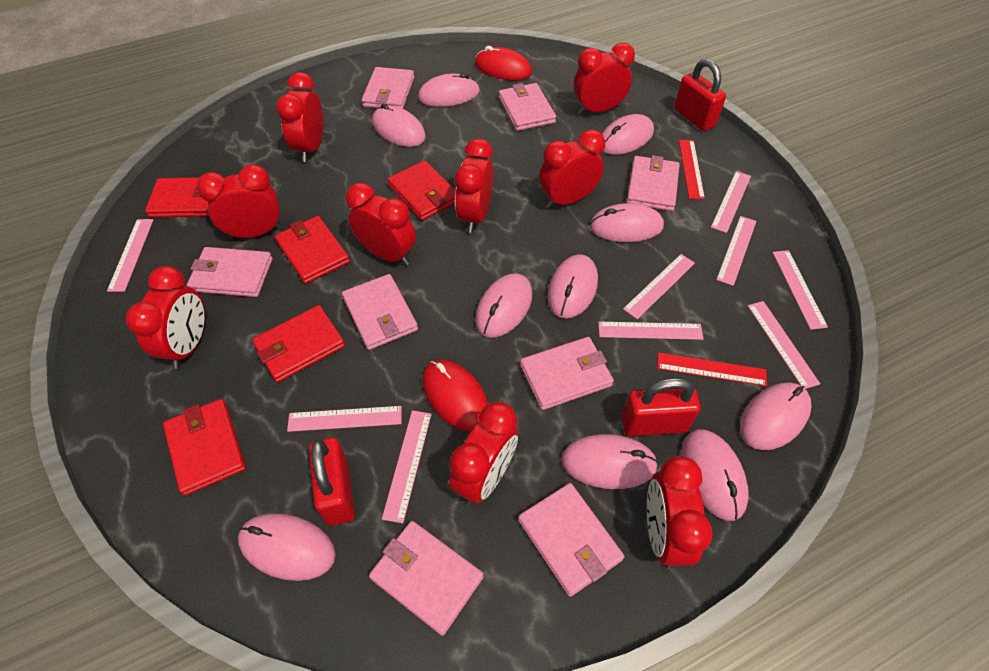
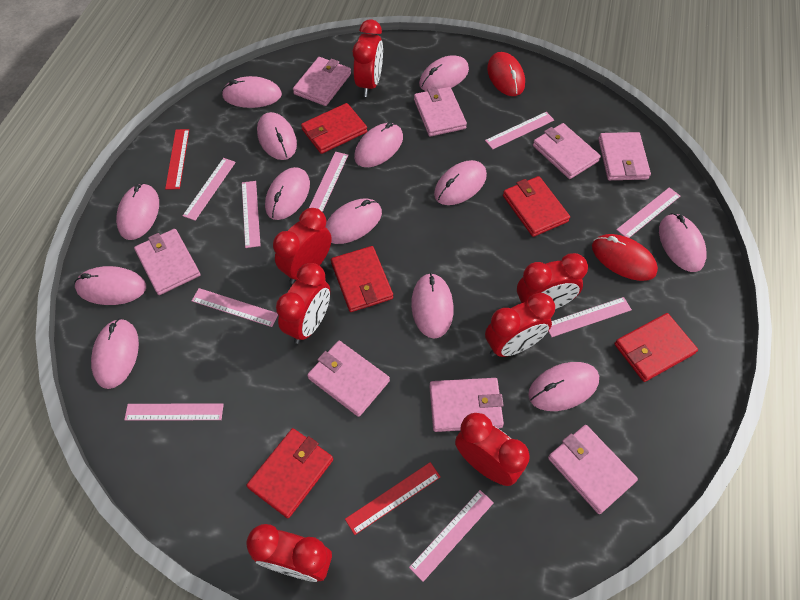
pink mouse: [238,513,336,581] [372,104,426,147] [418,73,480,107] [475,273,532,338] [547,254,598,319] [561,434,659,489] [589,203,664,242] [602,114,654,155] [681,429,749,521] [740,383,812,450] = 10 -> [74,266,146,305] [91,319,139,389] [116,183,159,240] [222,76,282,108] [257,112,297,160] [265,167,310,220] [326,199,382,244] [354,122,403,167] [411,273,454,338] [419,55,469,91] [434,160,487,205] [528,362,599,411] [659,213,707,272] = 13
red clock: [126,266,205,369] [197,164,282,239] [276,72,323,162] [346,183,416,266] [449,402,518,505] [455,139,493,233] [539,130,605,208] [574,43,635,114] [647,456,713,569] = 9 -> [246,524,332,582] [273,208,332,284] [276,263,330,344] [353,19,383,97] [455,413,530,486] [485,293,555,357] [517,253,588,309] = 7
red padlock: [309,437,355,526] [621,378,701,436] [674,59,726,131] = 3 -> none = 0

